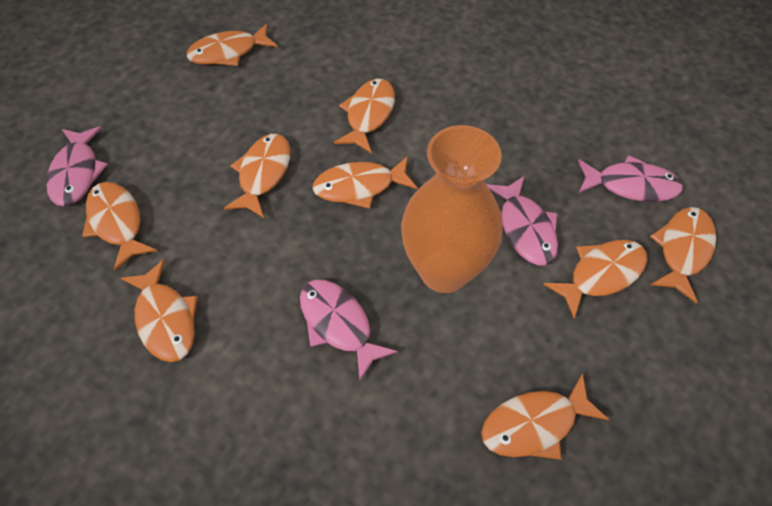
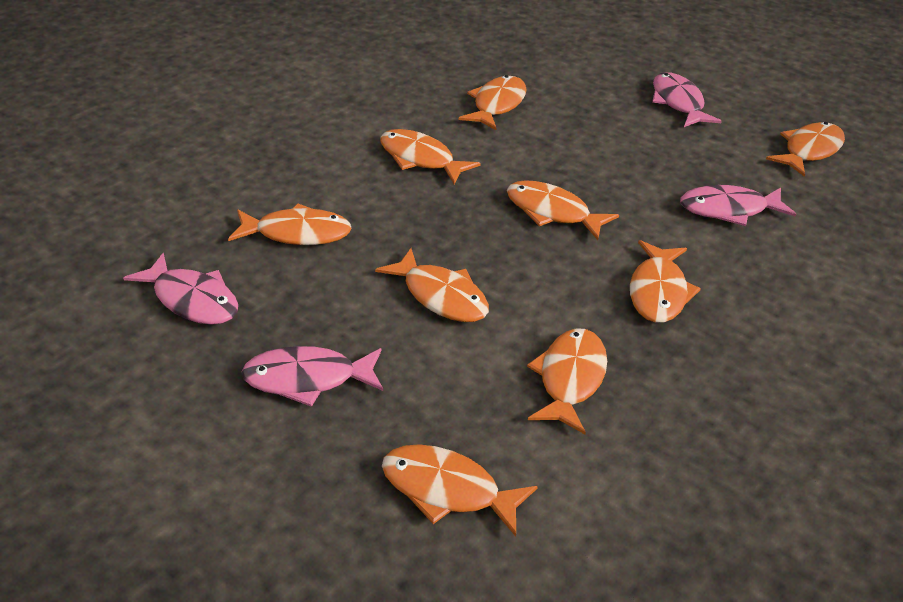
orange vase: [401,125,502,293] = 1 -> none = 0

